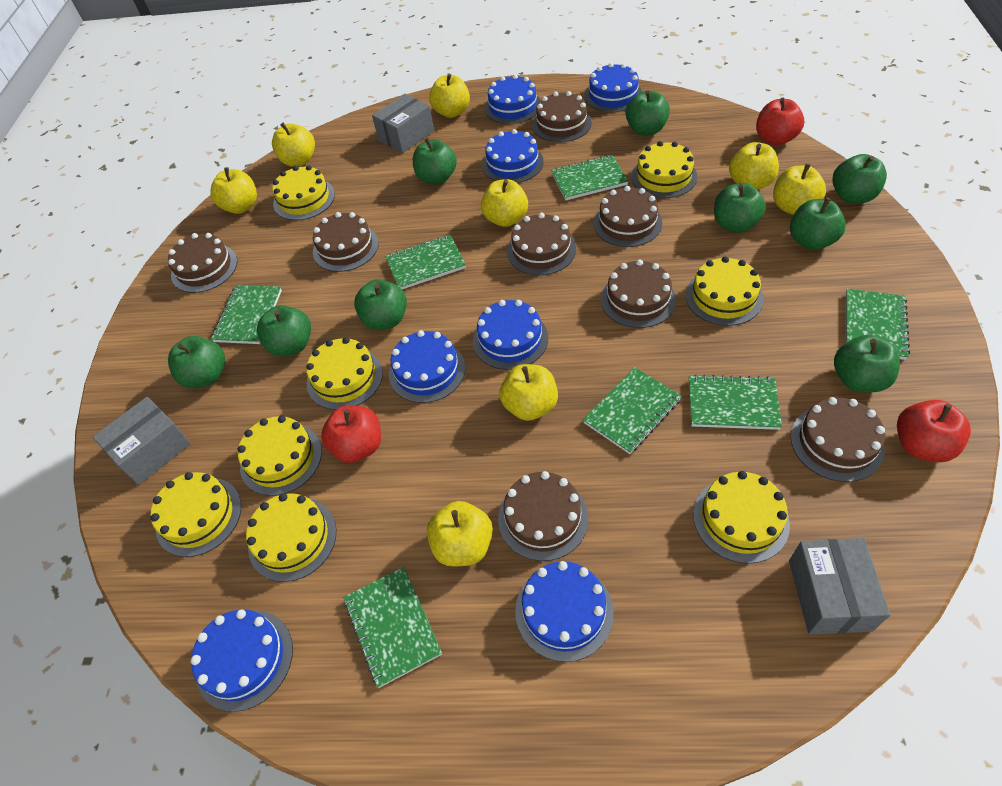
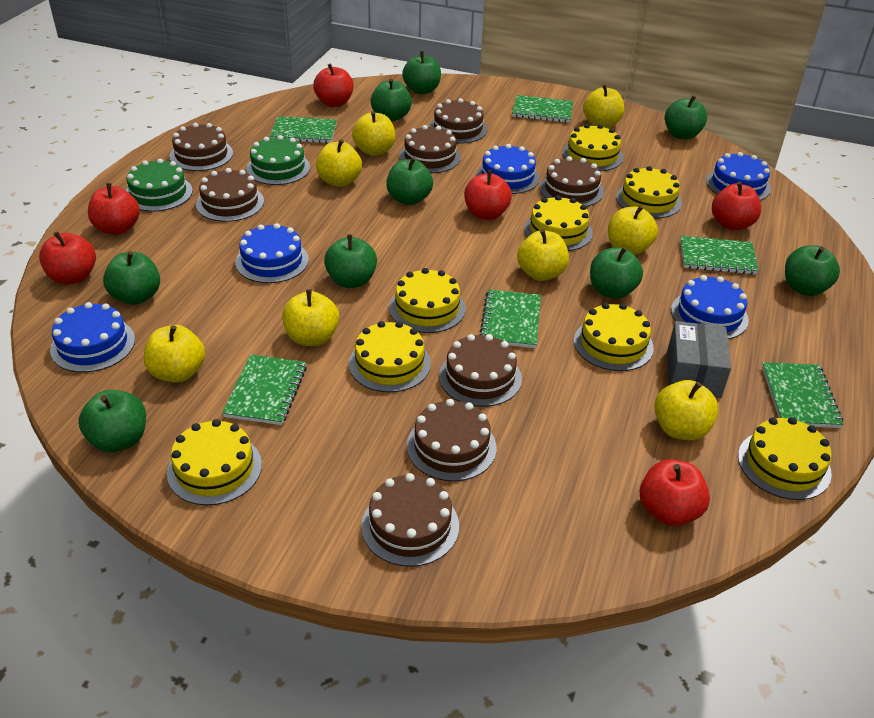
blue cake: [191,609,293,712] [389,330,465,403] [473,300,548,370] [482,129,544,183] [485,74,541,124] [515,561,614,662] [584,63,642,112] = 7 -> [50,302,135,372] [236,223,309,283] [476,144,540,194] [671,275,749,339] [706,152,771,201] = 5
green cake: none = 0 -> [126,159,193,212] [246,135,310,185] = 2
green notebook: [211,285,282,344] [343,567,442,688] [385,235,466,289] [551,155,628,200] [583,367,682,454] [689,374,782,430] [846,289,910,360] = 7 -> [222,354,307,425] [270,116,337,143] [480,289,541,348] [512,95,574,123] [680,236,759,275] [762,362,843,428] = 6
grey box: [93,397,191,485] [372,94,434,153] [789,538,890,634] = 3 -> [667,321,731,398] = 1
red apple: [321,405,381,463] [756,98,804,146] [897,400,971,462] = 3 -> [39,231,96,285] [88,183,140,235] [313,63,354,107] [464,170,512,220] [640,459,710,526] [712,182,761,230] = 6

